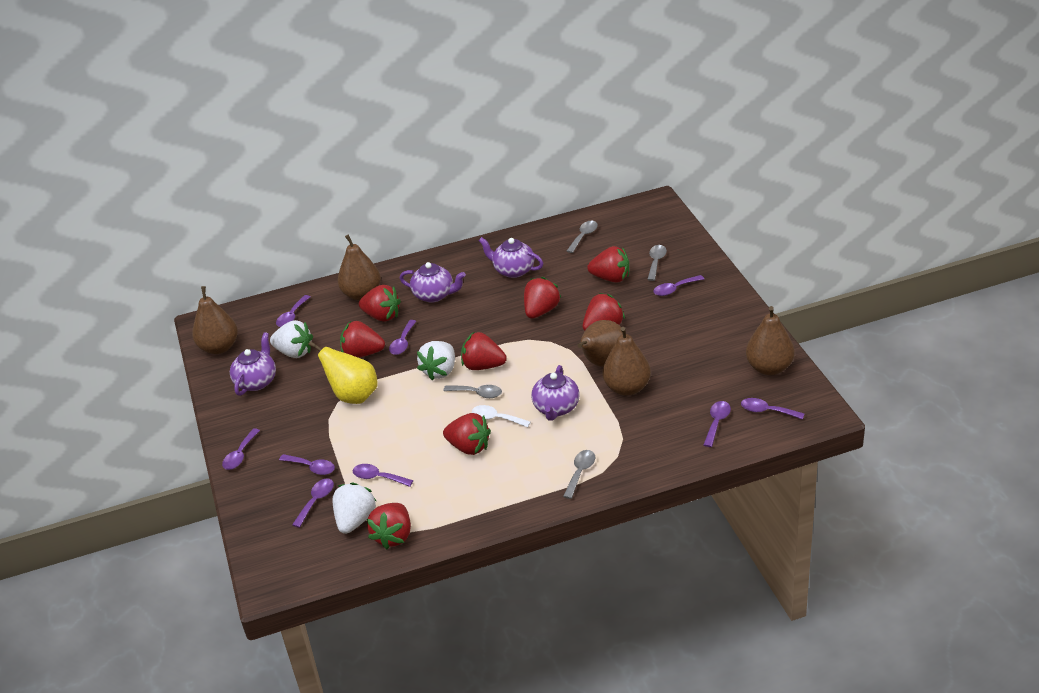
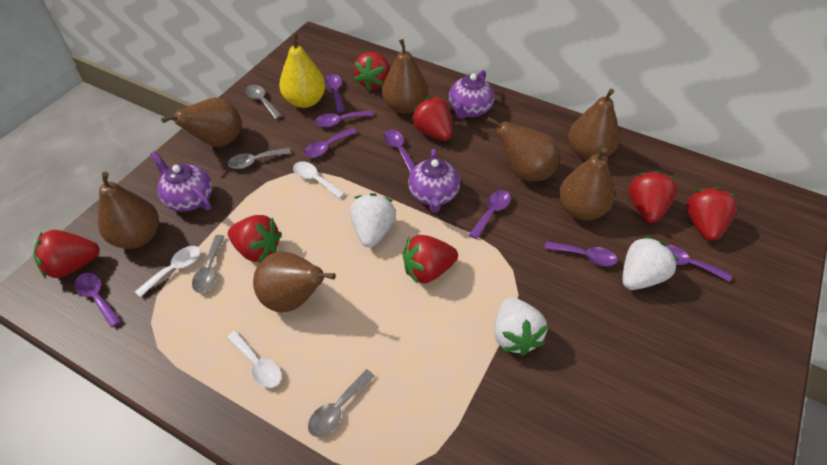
brown pear: [192,286,238,354] [338,235,381,301] [577,320,623,367] [602,327,651,396] [746,306,795,375] = 5 -> [98,172,159,249] [161,98,241,147] [253,252,336,313] [382,39,428,114] [486,117,559,181] [559,147,615,220] [568,89,620,160] = 7
purple spoon: [222,428,260,470] [276,295,310,327] [279,454,335,475] [292,478,334,528] [353,464,414,487] [389,320,416,355] [653,275,704,296] [704,401,731,447] [741,398,804,420] = 9 -> [75,273,121,327] [304,128,357,158] [315,110,373,127] [325,74,345,113] [383,129,415,173] [469,190,511,239] [544,241,618,266] [666,245,731,282] = 8
purple teapot: [230,332,276,396] [400,262,466,303] [479,237,544,278] [531,365,580,421] = 4 -> [150,151,213,212] [408,149,460,213] [449,70,494,119] = 3
red strawberry: [340,321,385,358] [359,285,401,322] [367,503,411,549] [443,413,491,455] [461,332,507,370] [524,277,561,319] [583,293,625,331] [587,246,629,283] = 8 -> [33,230,100,278] [228,215,282,263] [354,52,390,91] [403,235,458,284] [411,97,452,141] [629,171,677,223] [686,187,737,241] = 7
white spoon: [472,405,531,428] = 1 -> [135,246,200,298] [227,331,282,388] [293,161,345,199] = 3

